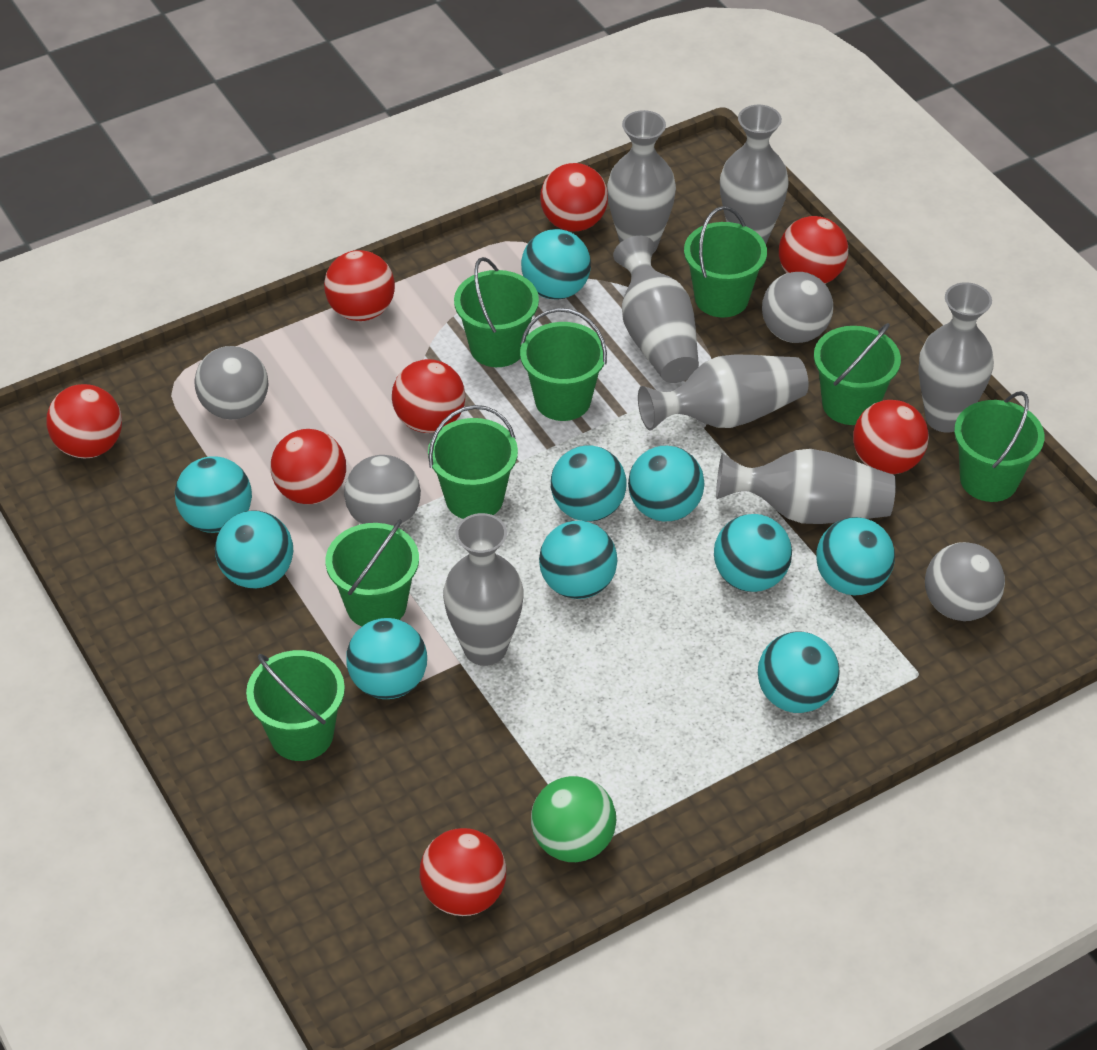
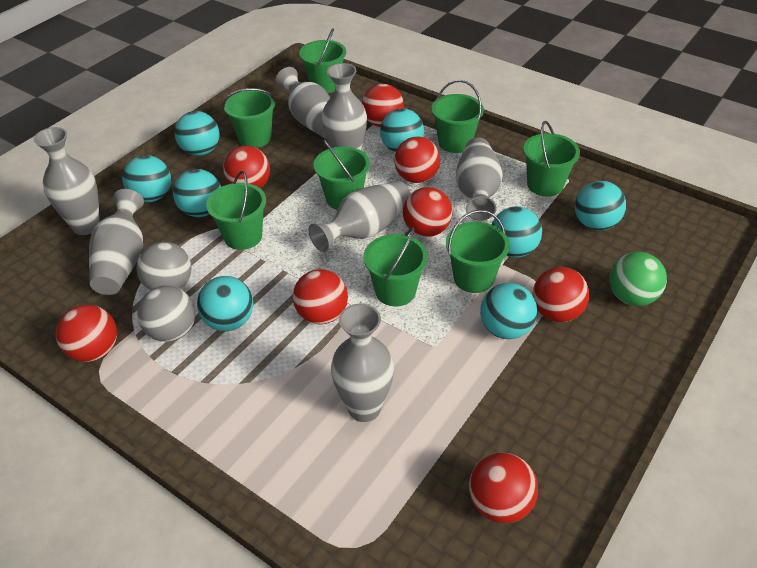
grey ball: [194,346,269,419] [344,455,421,527] [762,272,833,343] [925,542,1005,621] = 4 -> [136,242,192,290] [137,286,195,342] = 2
turquoise ball: [175,456,252,533] [215,510,293,589] [346,618,427,699] [521,229,591,299] [539,521,617,599] [551,445,626,521] [628,446,705,521] [714,514,792,592] [758,631,839,713] [816,517,895,595] = 10 -> [122,155,171,202] [173,169,221,217] [175,111,220,156] [197,276,253,331] [380,108,424,152] [480,283,537,339] [492,206,542,258] [575,181,626,231] = 8

